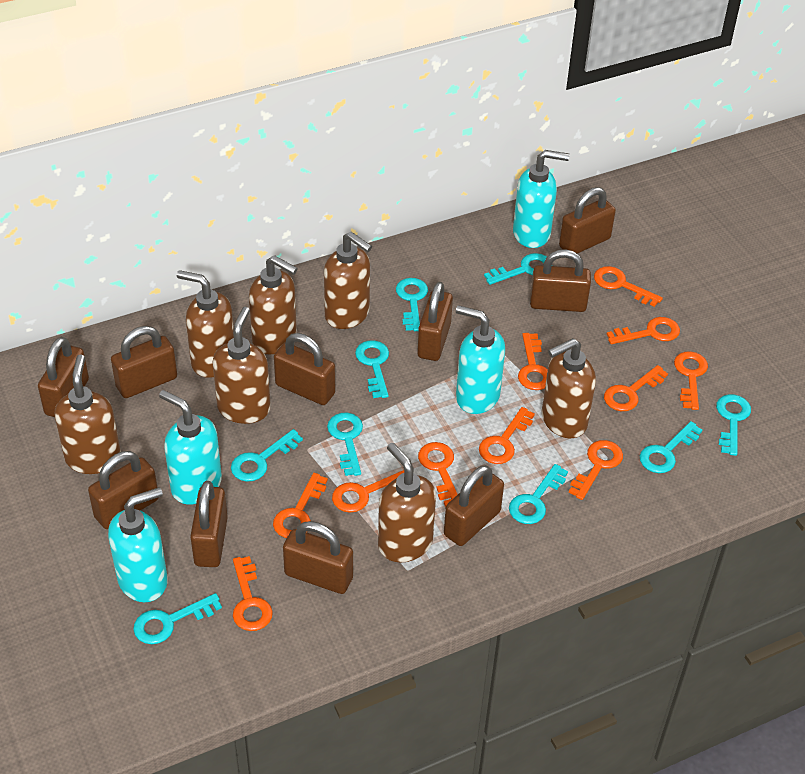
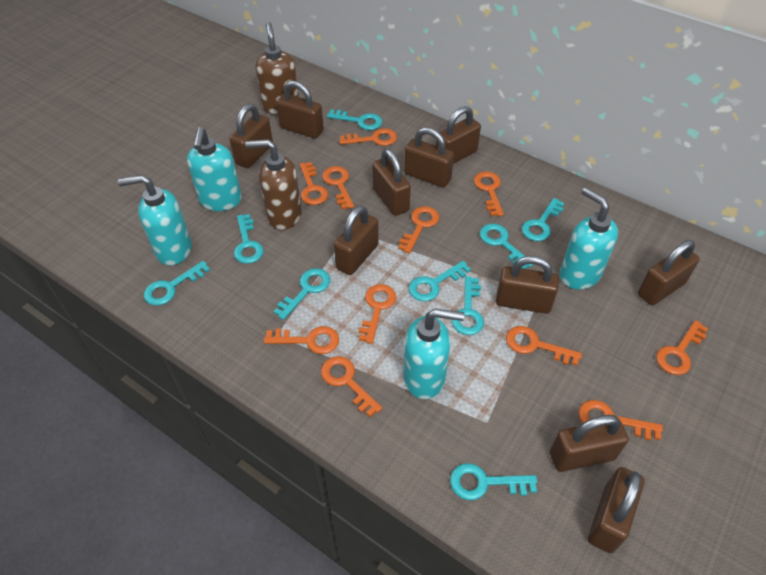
brown soap dispenser: [55,354,121,474] [177,270,234,378] [213,307,271,424] [249,255,298,355] [324,232,372,329] [378,443,436,562] [542,338,596,438] = 7 -> [245,139,302,230] [256,22,299,115] = 2

